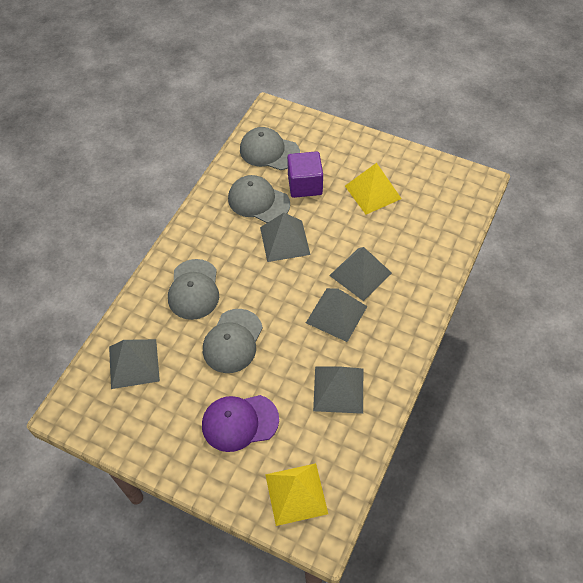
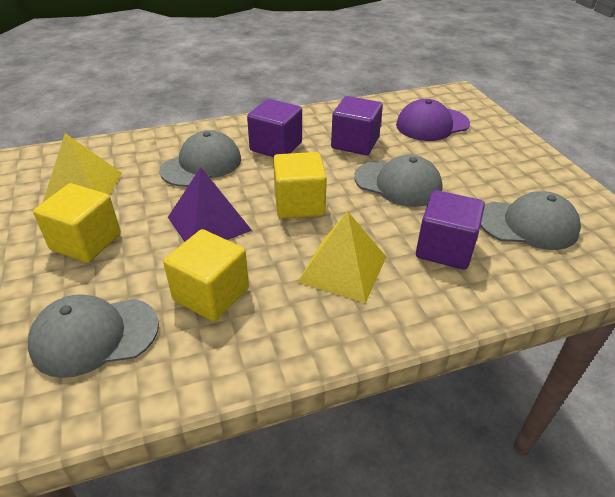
grey pyramid: [109,339,160,389] [260,213,310,262] [306,288,367,342] [313,366,363,414] [329,247,392,301] = 5 -> none = 0
purple cube: [287,151,323,198] = 1 -> [247,99,302,157] [331,96,383,155] [416,190,485,270] = 3
purple pyramid: none = 0 -> [168,167,252,242] = 1
yellow cube: none = 0 -> [33,183,121,263] [163,229,249,322] [273,152,327,218] = 3

